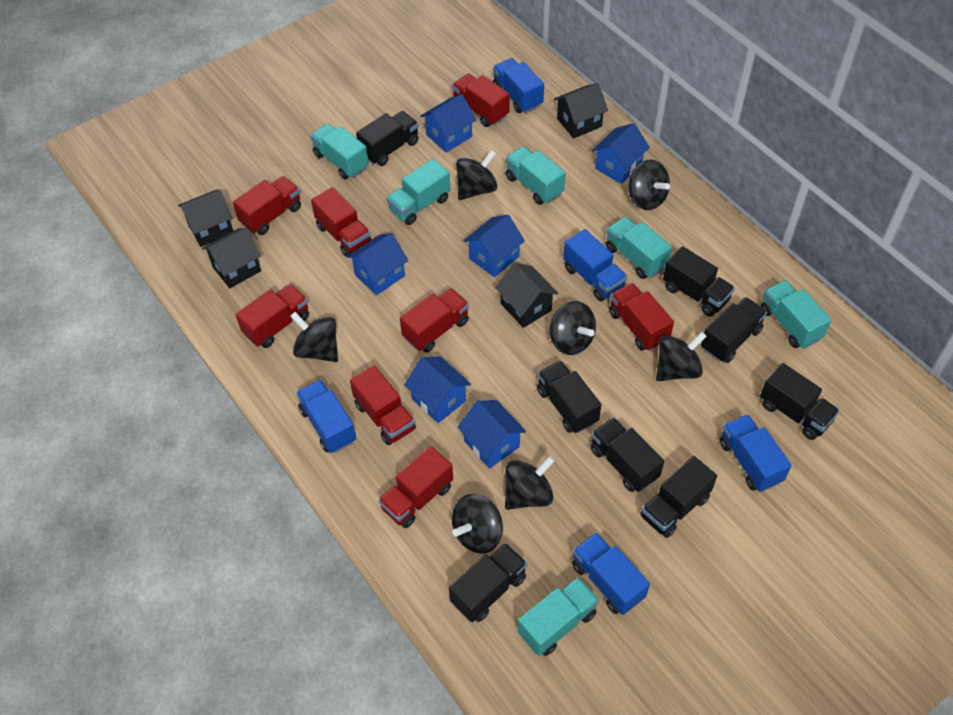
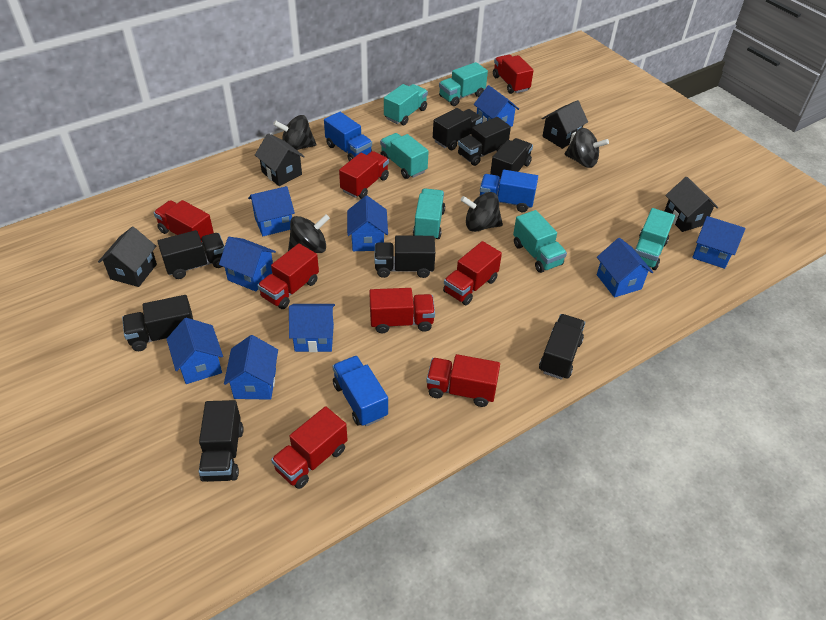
black spinning top: [290,312,338,362] [452,494,503,554] [456,150,497,200] [505,456,555,510] [549,301,596,355] [628,160,670,210] [656,332,707,381] = 7 -> [273,115,316,150] [288,214,330,253] [461,192,503,232] [564,128,609,168] = 4
blue house: [347,233,408,295] [404,356,471,423] [420,94,476,153] [458,400,526,469] [464,215,525,277] [592,123,650,184] = 6 -> [167,318,223,384] [219,237,276,292] [224,335,278,400] [248,186,295,236] [289,304,335,352] [347,196,388,251] [474,85,519,127] [597,238,653,298] [692,216,745,269] = 9
blue truck: [296,380,356,453] [493,58,544,113] [563,229,627,301] [572,532,650,615] [719,414,792,492] = 5 -> [324,112,372,161] [332,356,388,426] [480,170,538,212] = 3

